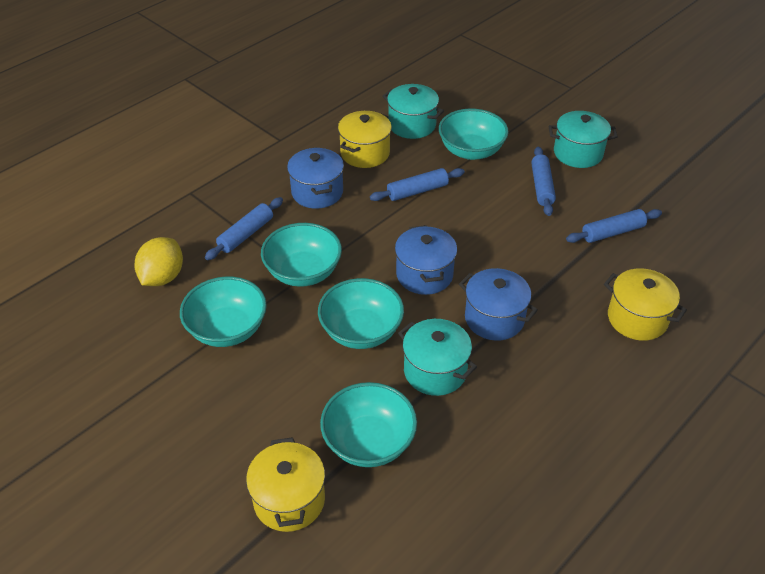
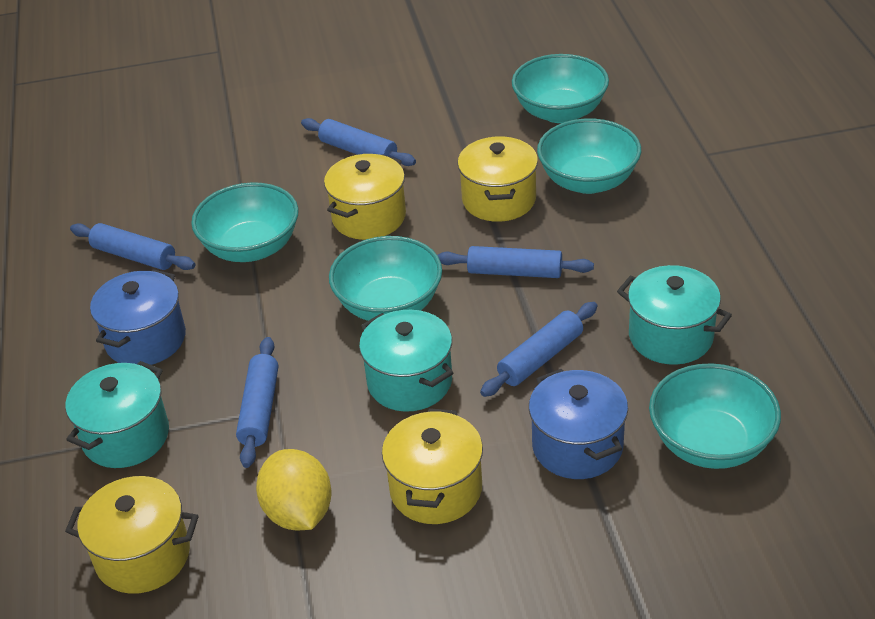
blue pot: [287,148,344,209] [395,225,457,295] [459,268,538,341] = 3 -> [90,269,186,365] [529,369,628,479] = 2
blue rolling pin: [205,197,283,260] [370,168,465,201] [531,146,556,216] [566,209,662,243] = 4 -> [70,223,195,270] [236,337,278,468] [301,118,416,166] [438,246,594,278] [480,302,598,397] = 5
yellow pot: [246,437,325,532] [338,111,392,168] [604,268,687,341] = 3 -> [65,476,199,594] [324,154,406,240] [382,408,483,524] [457,136,538,222] = 4

